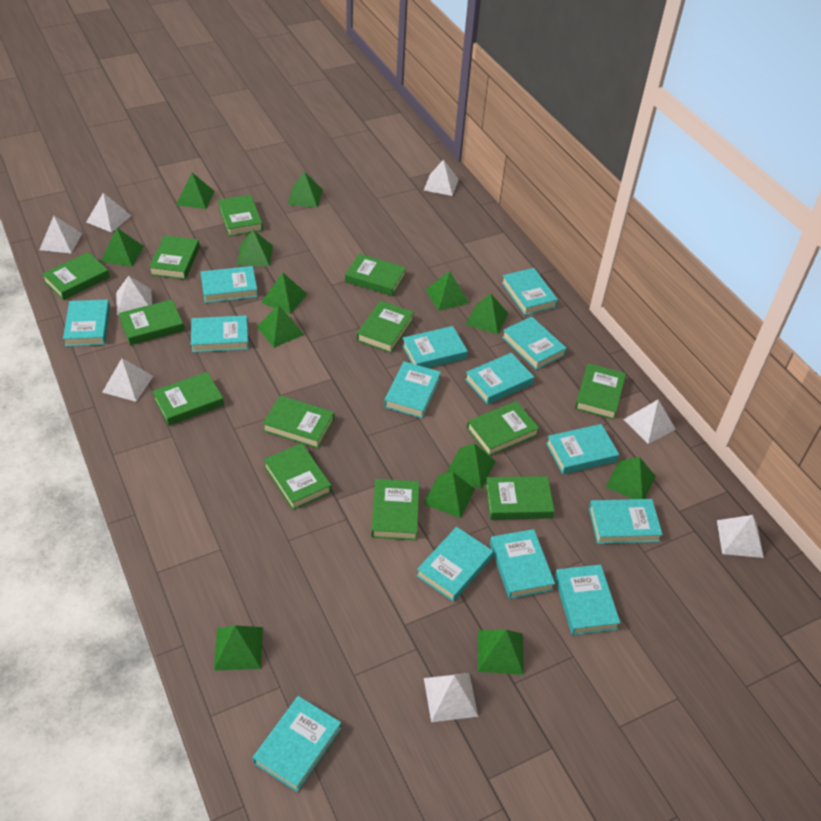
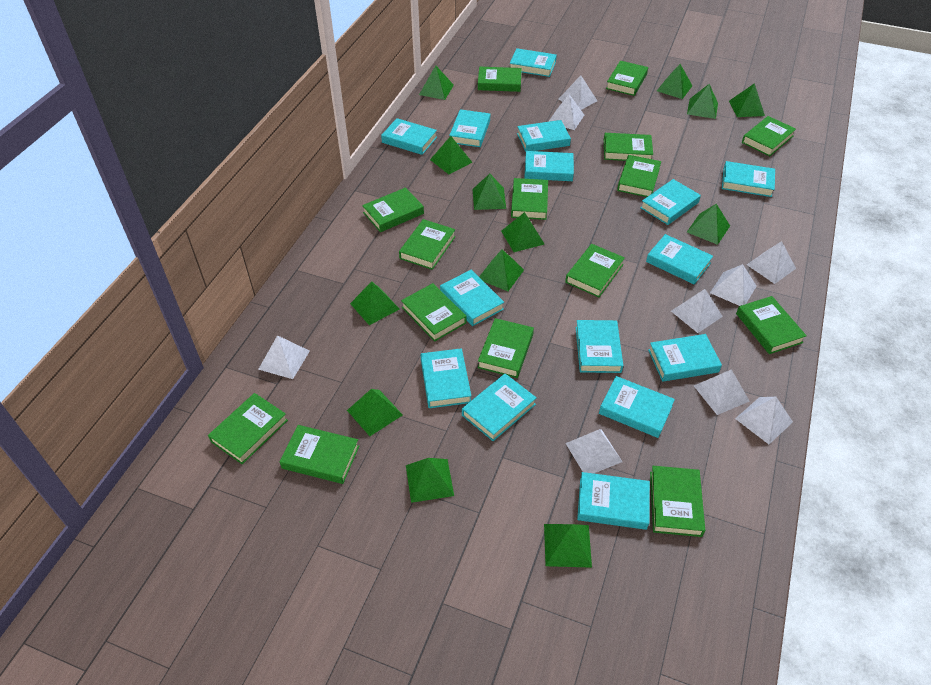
green book: [42,252,110,300] [119,300,184,345] [149,235,200,279] [152,372,224,426] [218,195,263,236] [263,395,334,449] [264,443,332,510] [345,254,406,296] [357,301,414,353] [371,479,419,540] [467,401,539,456] [485,476,554,520] [575,363,626,420] = 13 -> [208,393,288,464] [280,425,359,484] [362,187,424,232] [399,219,456,270] [401,283,467,342] [478,67,521,92] [478,318,534,378] [511,178,548,220] [565,244,625,297] [604,133,653,161] [606,61,648,96] [617,155,661,197] [650,466,705,537] [736,296,807,354] [742,116,796,156] = 15
turquoise book: [63,299,110,347] [191,315,248,352] [201,266,258,303] [253,696,341,792] [384,361,441,418] [402,326,468,368] [416,527,493,602] [465,353,534,404] [490,529,555,599] [502,268,558,315] [502,316,567,370] [546,424,619,474] [554,565,621,635] [589,499,663,544] = 14 -> [381,118,437,155] [420,348,471,408] [440,270,504,326] [449,109,490,147] [462,373,537,441] [510,48,557,77] [517,120,571,152] [524,151,574,181] [576,320,623,373] [577,472,650,530] [599,376,675,438] [640,179,701,225] [646,234,713,284] [648,334,722,382] [722,161,775,197] = 15
white pyramid: [39,216,82,254] [86,193,132,232] [102,358,153,402] [116,276,152,315] [424,159,459,196] [424,673,478,722] [623,400,676,444] [717,515,764,558] = 8 -> [258,335,310,379] [548,94,584,130] [559,75,597,110] [566,429,622,473] [671,289,723,333] [694,369,750,415] [710,264,757,306] [735,397,793,444] [747,241,796,284] = 9

